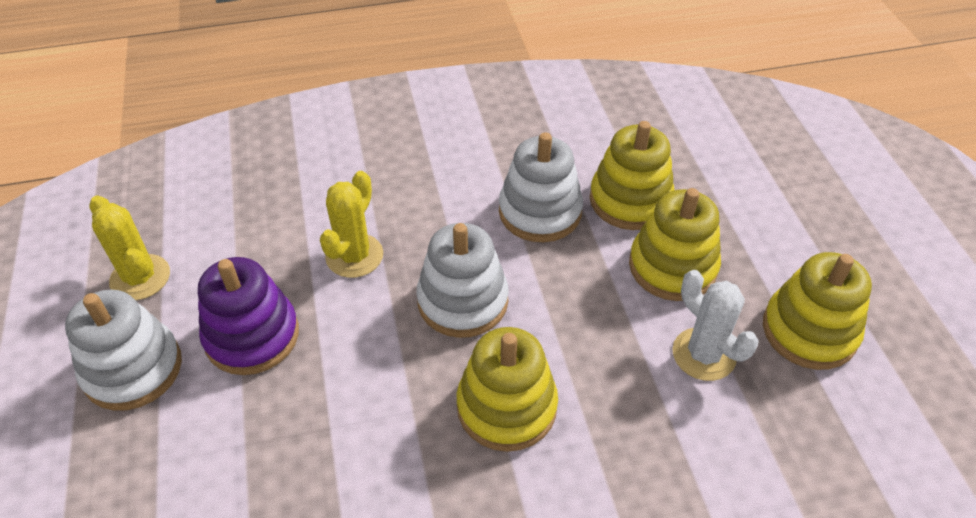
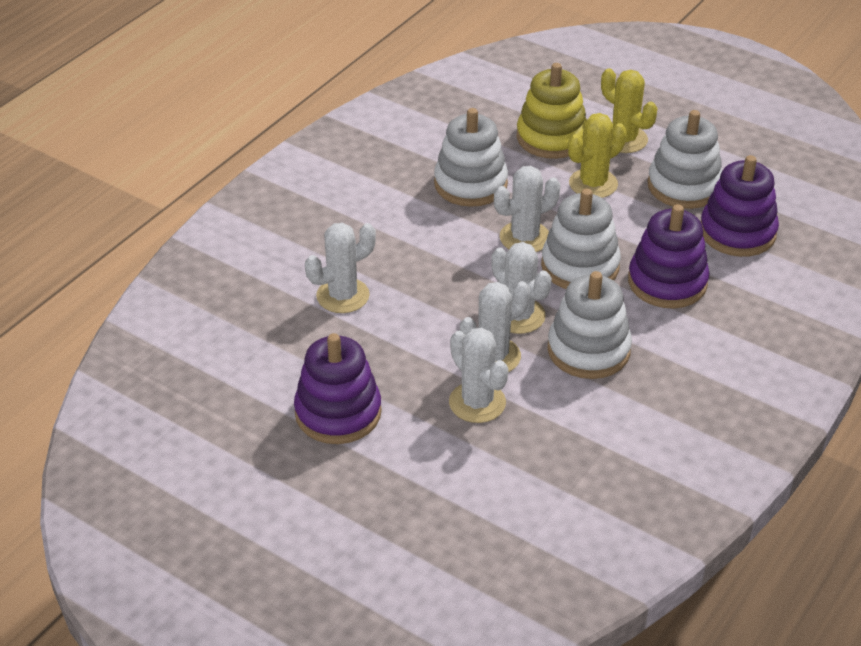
purple stacking toy: [198,257,299,375] = 1 -> [294,333,382,444] [628,204,709,308] [701,155,779,257] = 3
white cactus: [672,270,759,381] = 1 -> [305,223,376,313] [449,328,508,423] [460,281,530,372] [491,242,552,334] [494,166,561,252] = 5
white stacking toy: [65,290,182,411] [416,223,509,338] [499,132,583,242] = 3 -> [434,108,508,207] [541,189,621,289] [547,271,632,379] [648,110,722,209] = 4
yellow stacking toy: [457,327,558,452] [590,121,674,230] [629,188,721,301] [763,252,872,370] = 4 -> [517,63,587,159] = 1

